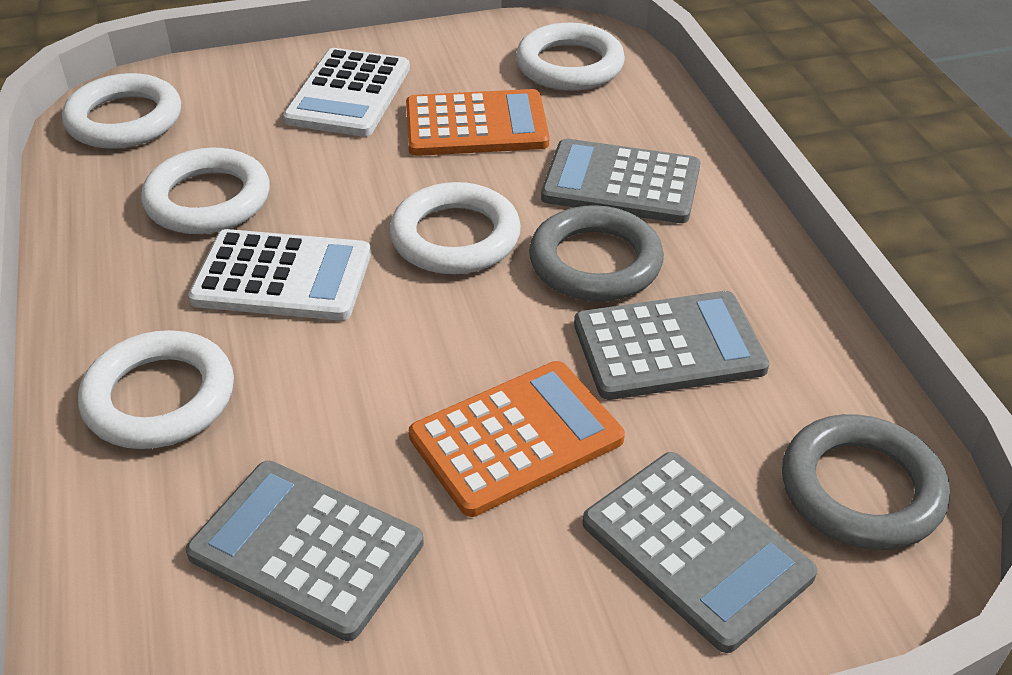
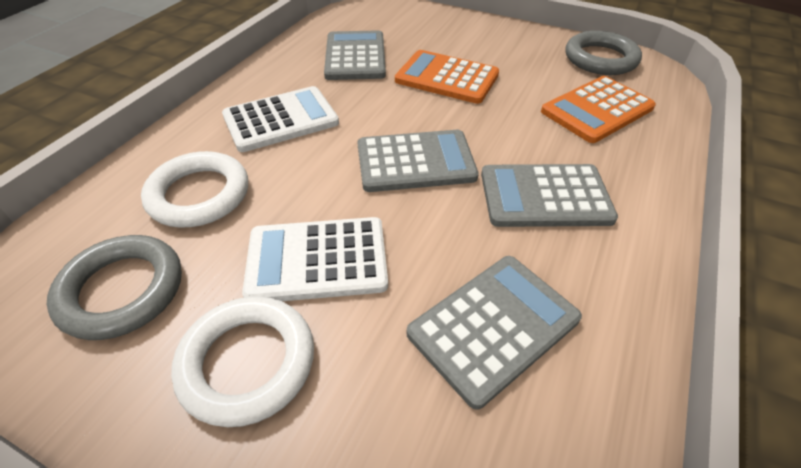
white ring: [62,73,181,149] [78,330,234,449] [141,148,270,234] [389,182,521,274] [516,23,625,91] = 5 -> [141,151,248,228] [171,296,314,427] = 2

